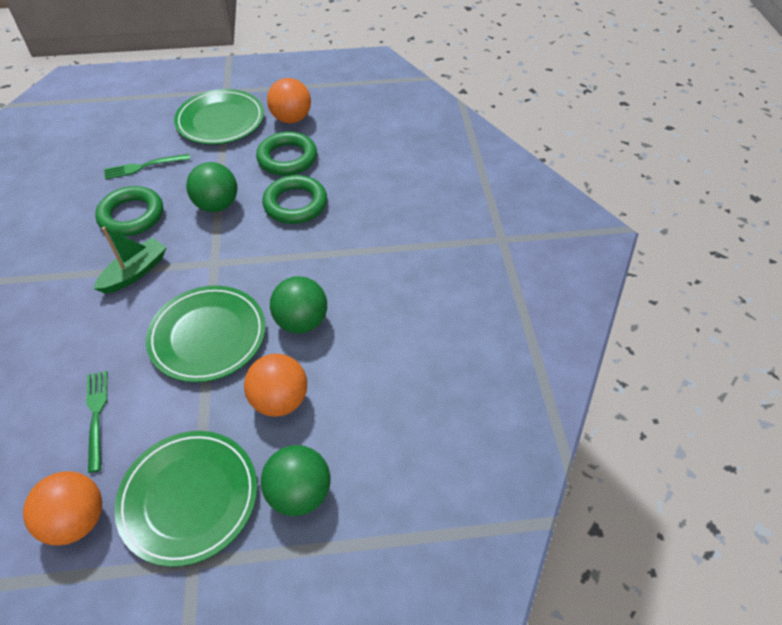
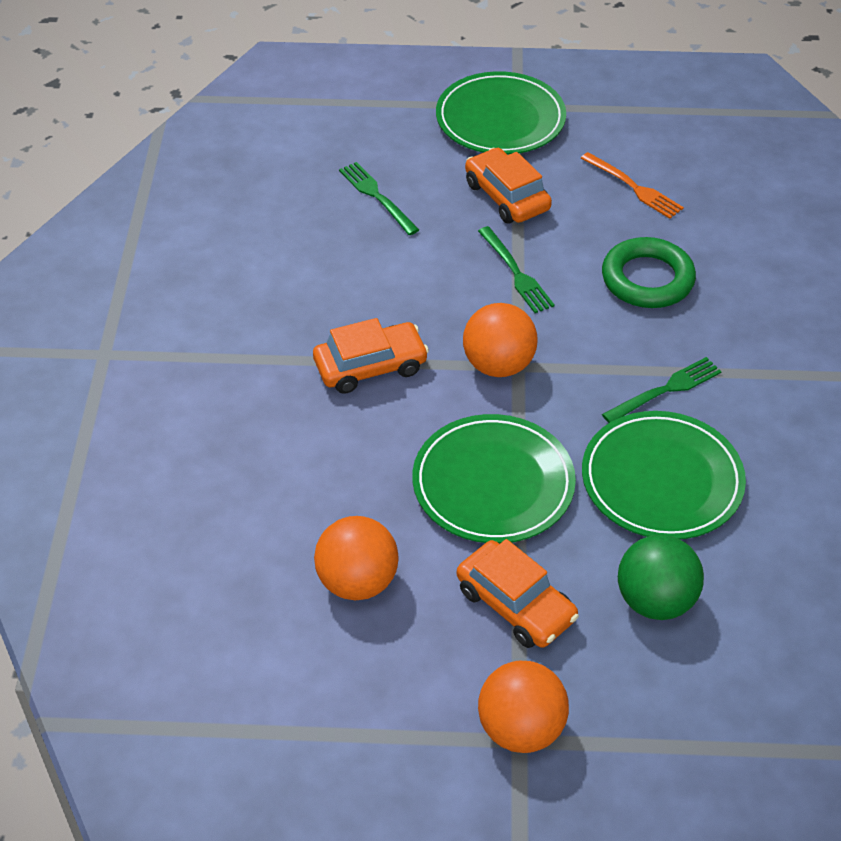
green ball: [186,162,237,212] [261,445,331,516] [270,276,327,333] = 3 -> [618,535,704,620] = 1
green boat: [94,227,167,294] = 1 -> none = 0
green fork: [86,371,107,473] [104,154,190,179] = 2 -> [339,162,419,235] [478,226,555,313] [602,357,722,423] = 3
green ring: [95,186,163,236] [256,131,317,176] [262,175,327,224] = 3 -> [602,237,696,308] = 1
orange car: none = 0 -> [313,318,429,394] [457,539,579,648] [465,148,552,223] = 3
orange fork: none = 0 -> [581,152,684,219] = 1

